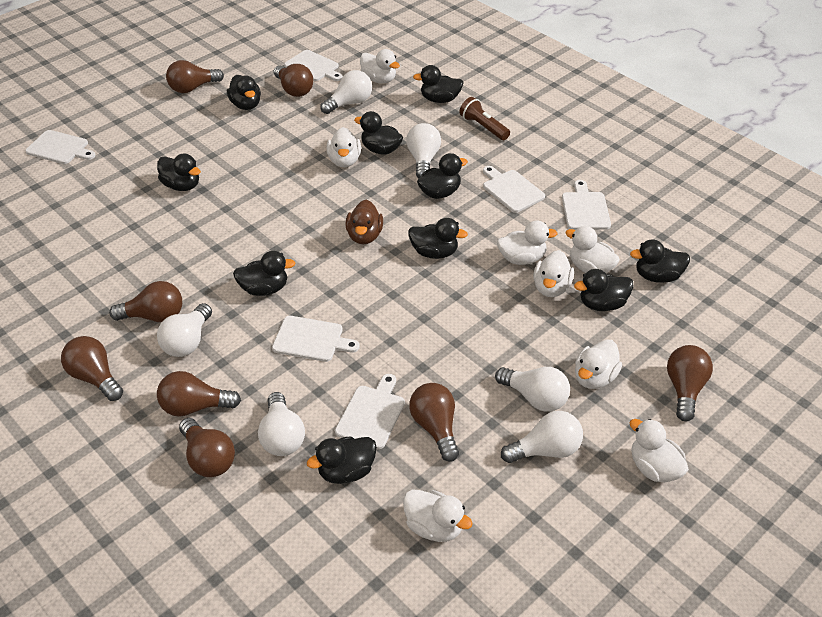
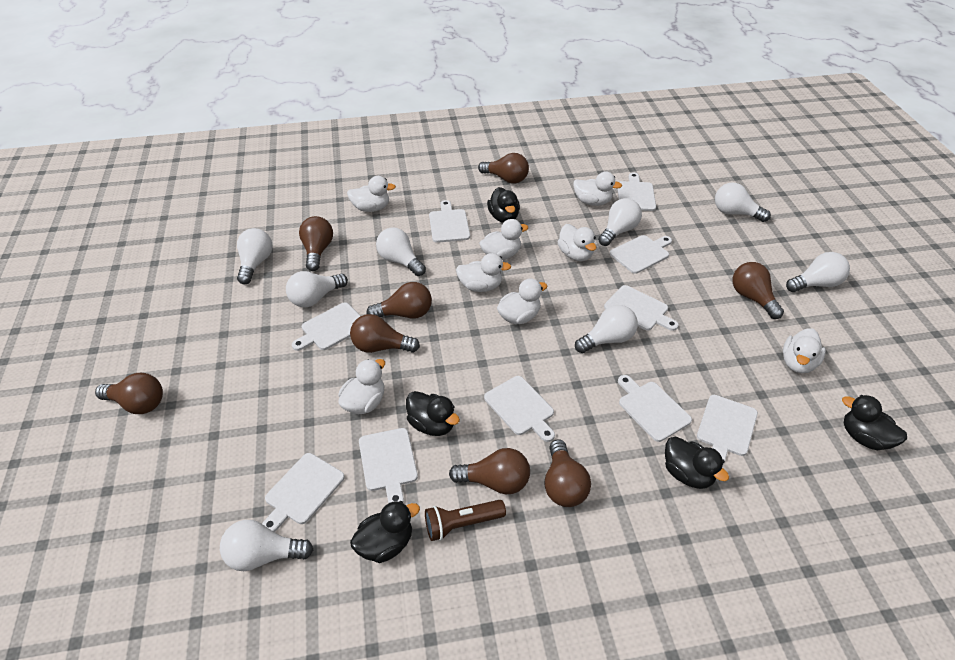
black duck: [157,153,201,191] [227,75,261,110] [233,251,295,296] [307,436,377,484] [354,111,403,155] [408,218,468,259] [413,65,464,103] [417,153,468,199] [574,269,634,311] [630,239,690,283] = 10 -> [350,501,420,563] [406,391,460,436] [487,187,520,223] [665,436,729,489] [842,395,907,450] = 5
brown duck: [345,200,383,244] = 1 -> none = 0
white cutting board: [25,130,95,164] [272,316,360,362] [284,50,343,81] [335,374,405,449] [483,166,545,213] [562,180,611,230] = 6 -> [262,453,345,532] [292,302,360,351] [359,428,418,503] [429,200,470,243] [484,376,555,442] [604,285,679,331] [610,235,672,274] [617,172,656,211] [618,375,692,442] [697,395,758,464] = 10
white light bulb: [157,303,212,357] [258,392,305,456] [320,70,372,114] [406,123,441,178] [495,367,570,412] [501,411,583,463] = 6 -> [220,520,313,571] [237,228,273,284] [286,271,348,307] [376,227,426,276] [575,305,638,353] [598,198,642,246] [715,182,771,222] [786,252,850,292] = 8

